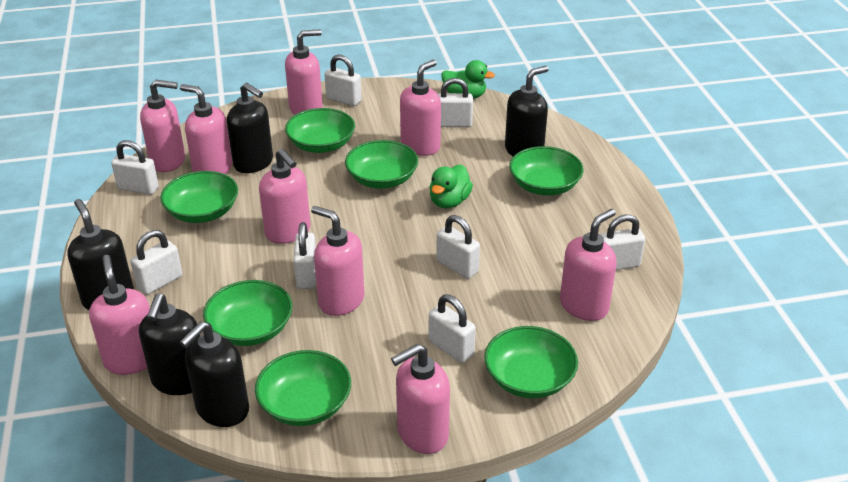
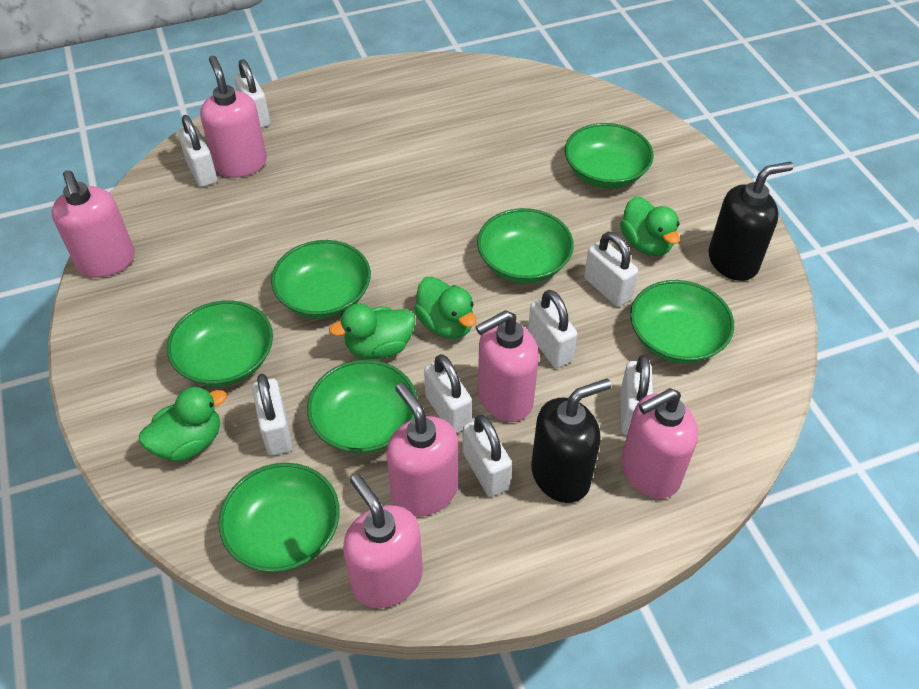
black soap dispenser: [67,199,134,310] [139,293,200,395] [179,321,249,427] [227,83,273,173] [505,66,549,156] = 5 -> [531,378,612,503] [708,162,793,281] = 2
green duck: [430,165,473,208] [441,60,495,99] = 2 -> [139,386,227,462] [329,303,415,359] [414,277,476,339] [620,196,680,256] = 4
pink soap dispenser: [89,255,150,375] [140,80,185,172] [180,84,232,174] [259,149,311,244] [285,29,323,115] [311,206,364,316] [391,344,450,454] [400,60,441,156] [560,209,617,321] = 9 -> [52,170,135,278] [200,56,267,178] [343,474,423,608] [386,383,458,517] [475,310,539,422] [621,388,698,499] = 6

